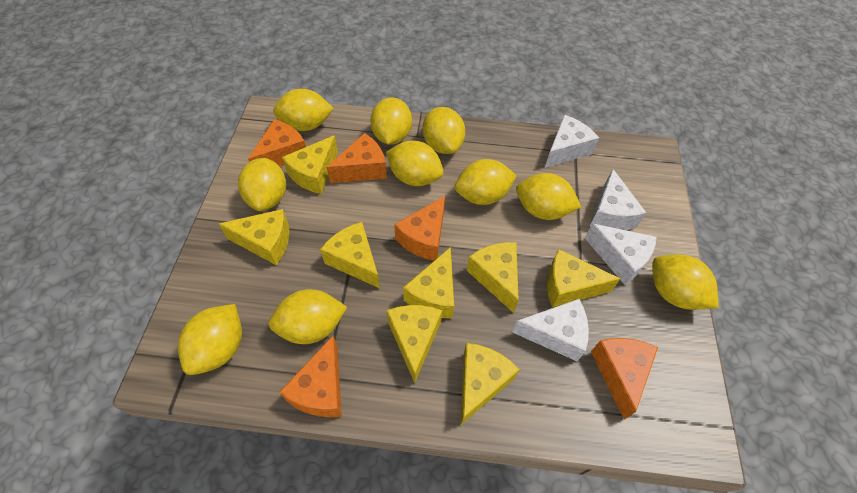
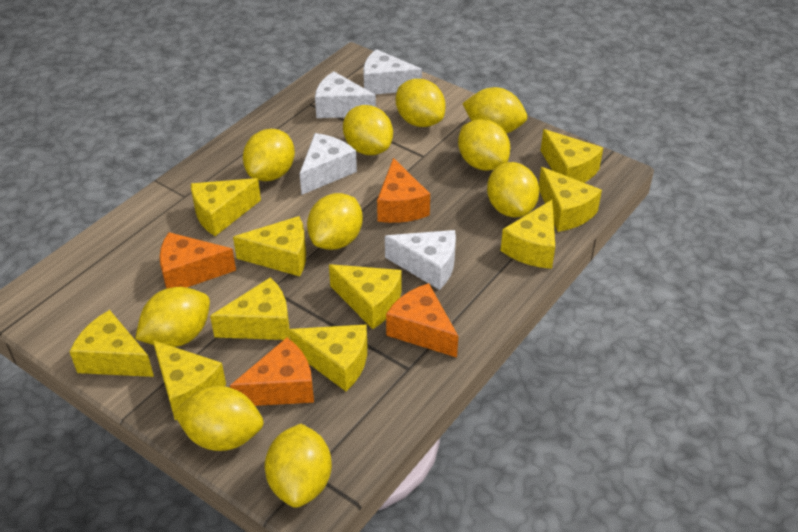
orange cheese: [248,119,306,167] [279,335,342,417] [327,133,387,183] [394,196,445,261] [591,338,658,419] = 5 -> [160,232,236,289] [230,338,314,406] [377,158,430,223] [386,283,458,358] = 4
yellow cheese: [219,209,289,265] [282,135,338,194] [320,222,380,288] [387,305,442,383] [403,247,454,319] [461,343,520,425] [466,242,519,313] [547,249,620,307] = 8 -> [69,310,154,377] [153,340,226,420] [191,178,261,236] [210,278,290,340] [233,216,306,276] [289,324,367,391] [329,264,402,329] [501,200,555,269] [539,167,602,232] [541,129,603,183] = 10

